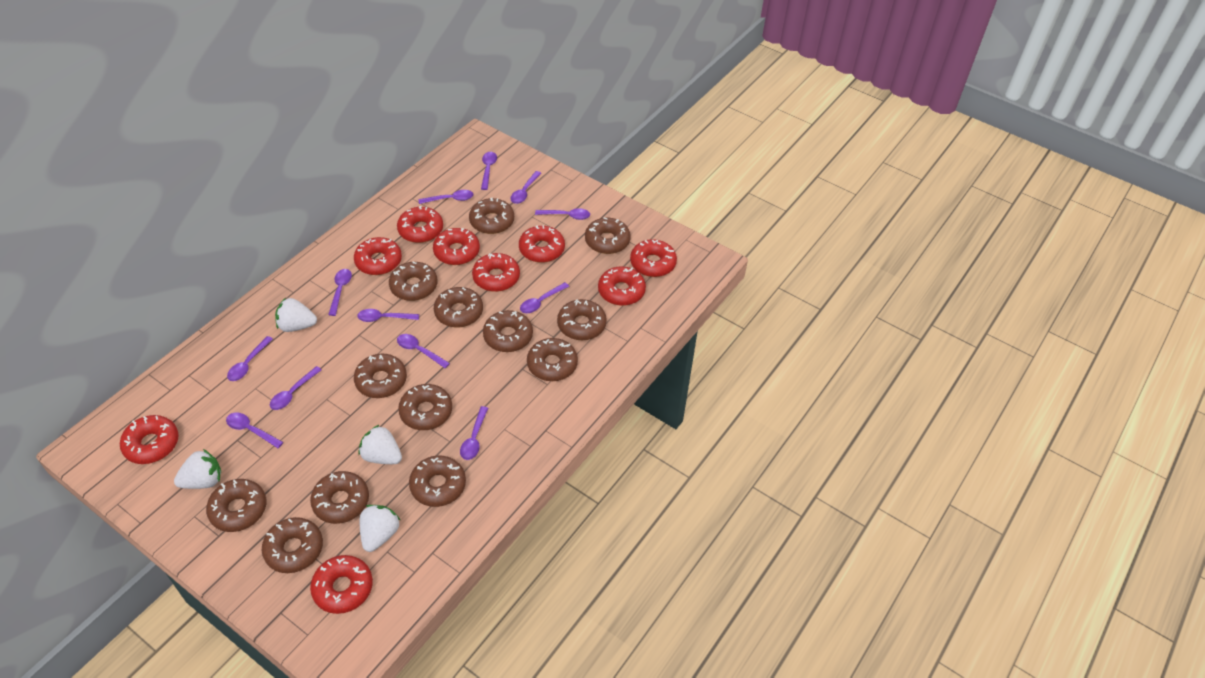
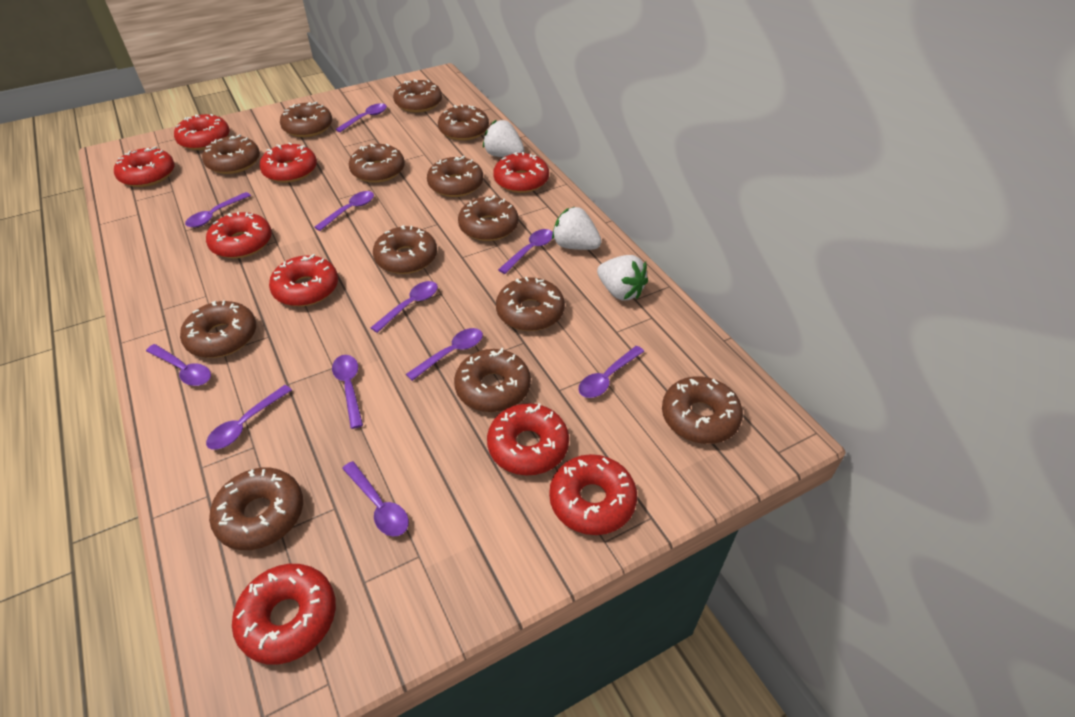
purple spoon: [226,412,283,448] [227,336,273,381] [270,366,322,410] [328,269,352,316] [357,309,419,322] [397,334,450,368] [419,190,473,204] [460,406,488,460] [481,152,497,190] [510,171,541,204] [520,282,569,313] [535,208,590,220] = 12 -> [146,344,211,386] [185,192,251,228] [206,385,292,450] [314,191,374,231] [332,355,363,429] [336,103,387,132] [342,461,409,536] [371,281,438,333] [406,328,483,381] [498,229,553,274] [578,346,645,398] = 11
white strawberry: [174,449,221,489] [275,298,317,332] [359,425,402,464] [360,505,400,552] = 4 -> [483,120,524,157] [552,207,602,250] [597,255,648,301] = 3

